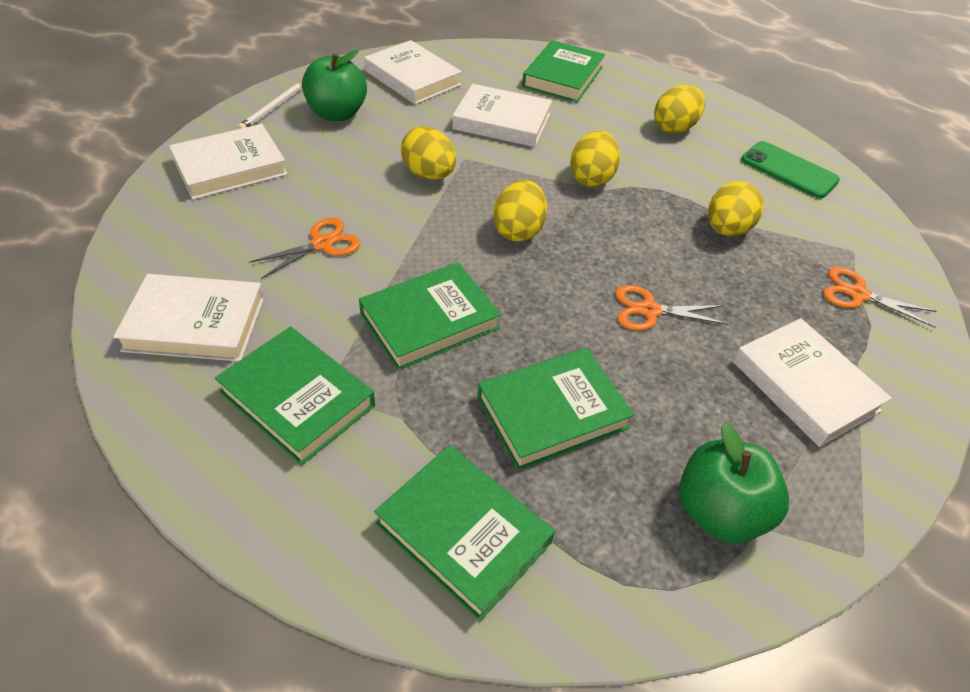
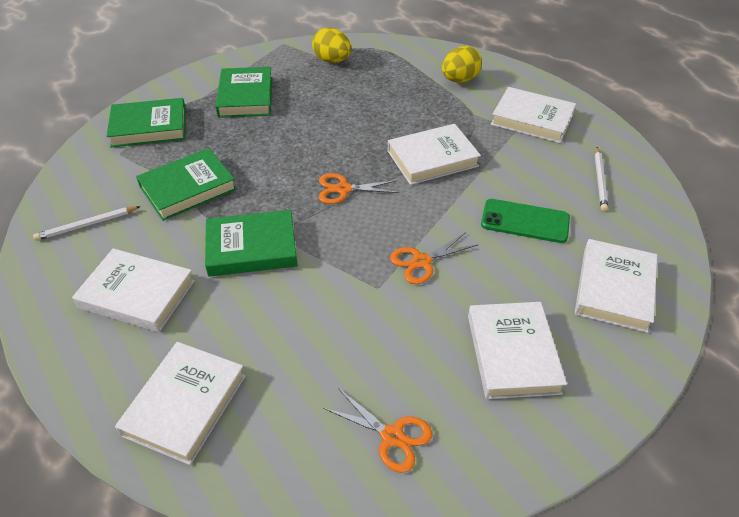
green apple: [302,50,367,121] [679,422,789,543] = 2 -> none = 0
green book: [215,327,375,465] [359,262,501,371] [374,445,555,621] [477,348,635,470] [522,40,605,102] = 5 -> [106,98,186,147] [136,148,237,221] [205,210,297,277] [215,67,273,118] = 4
white book: [113,274,264,361] [169,124,288,200] [364,40,462,104] [452,84,552,147] [733,318,892,447] = 5 -> [72,248,195,332] [115,342,246,465] [388,124,481,185] [468,302,567,399] [491,87,576,143] [575,239,657,333] = 6
white pencil: [238,82,302,129] = 1 -> [33,206,141,241] [595,147,608,211] = 2
yellow egg: [401,126,456,180] [493,180,547,242] [570,130,620,187] [654,85,705,134] [708,181,764,236] = 5 -> [312,27,351,63] [442,46,482,83] = 2

